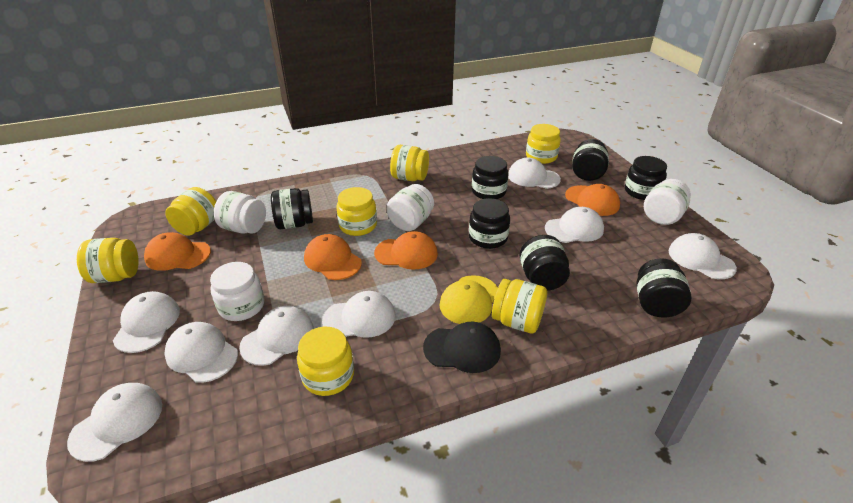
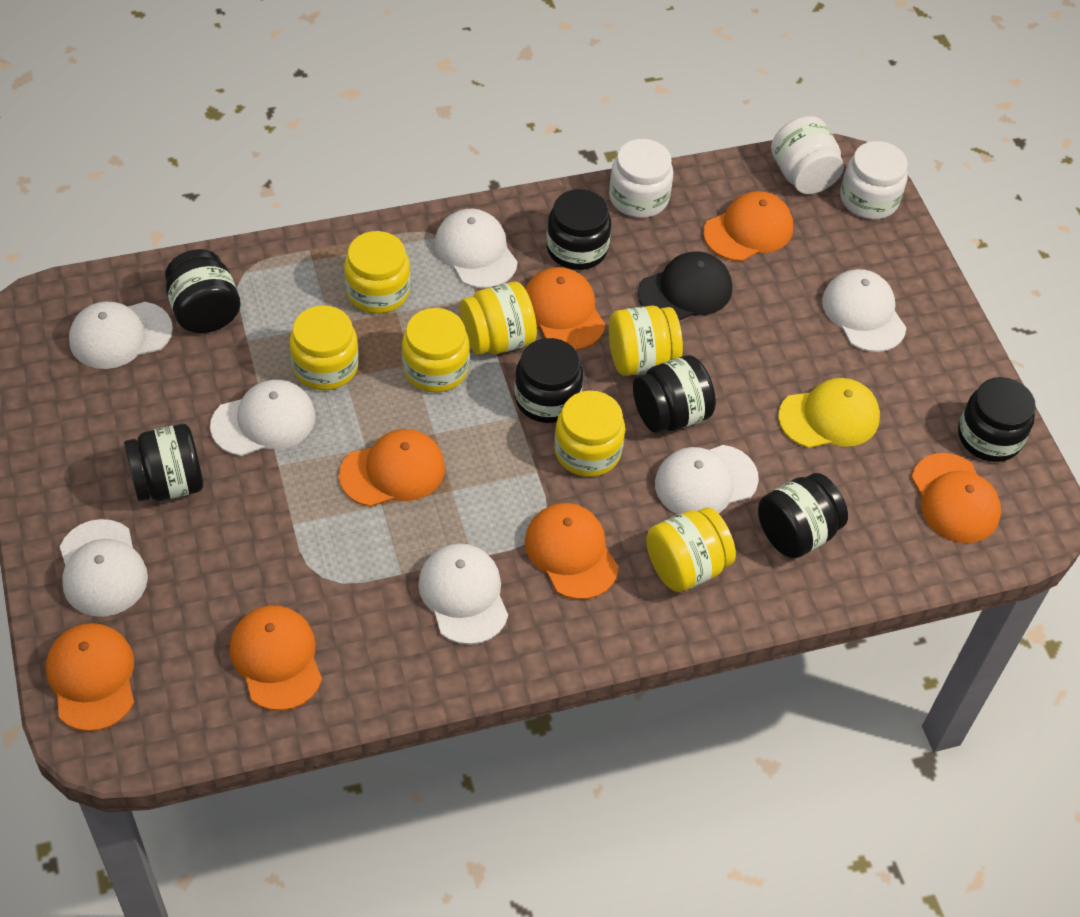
orange cap: [144,232,211,271] [304,234,362,280] [374,231,438,270] [565,184,620,216] = 4 -> [46,623,134,731] [230,605,322,711] [339,429,445,507] [525,267,605,350] [525,503,618,600] [703,191,793,261] [911,453,1001,543] = 7
white cap: [67,383,162,462] [113,291,180,353] [164,322,238,383] [239,306,314,366] [322,291,395,338] [508,158,561,189] [545,207,604,243] [669,233,737,279] = 8 -> [60,519,148,617] [69,302,173,369] [210,380,316,456] [418,543,508,645] [435,209,518,288] [655,445,759,515] [822,269,906,352] = 7
white jar: [210,262,264,321] [214,191,266,234] [386,184,434,231] [644,179,691,225] = 4 -> [609,139,674,218] [771,116,844,194] [840,141,908,220] = 3

